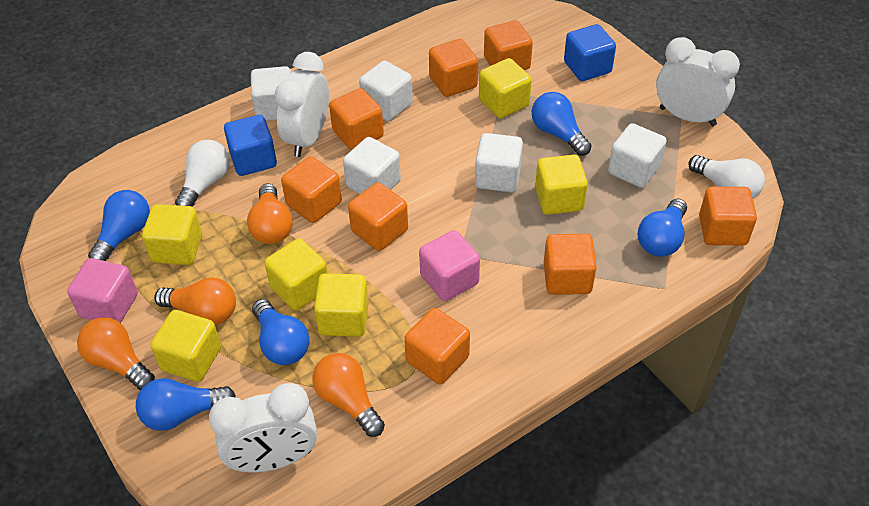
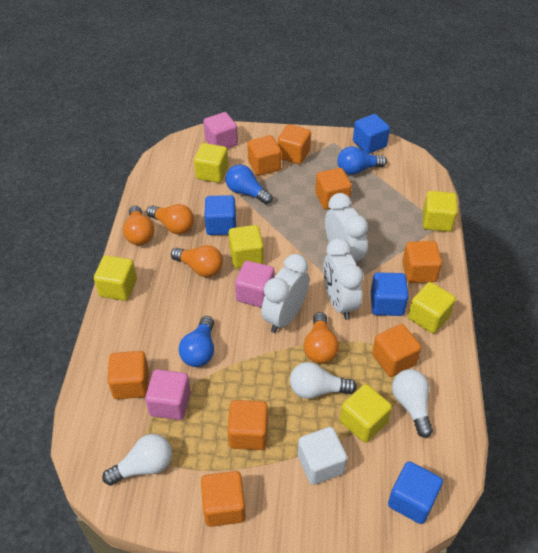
blue cube: [224,115,277,176] [564,24,616,81] = 2 -> [204,195,236,235] [353,114,390,154] [371,272,409,316] [388,461,443,524] = 4
blue light bulb: [88,190,150,261] [136,378,236,431] [252,299,310,365] [532,92,592,156] [638,198,687,257] = 5 -> [179,316,214,367] [226,165,273,204] [338,146,387,175] = 3
pink cube: [67,258,138,323] [419,230,480,301] = 2 -> [145,369,191,420] [203,112,238,149] [235,261,274,308] = 3
white cube: [251,66,291,121] [343,137,401,194] [359,61,413,121] [475,133,523,192] [608,123,666,188] = 5 -> [298,427,347,485] = 1
white light bulb: [175,140,230,207] [689,155,765,199] = 2 -> [102,434,172,486] [290,362,357,399] [392,369,433,438] = 3

